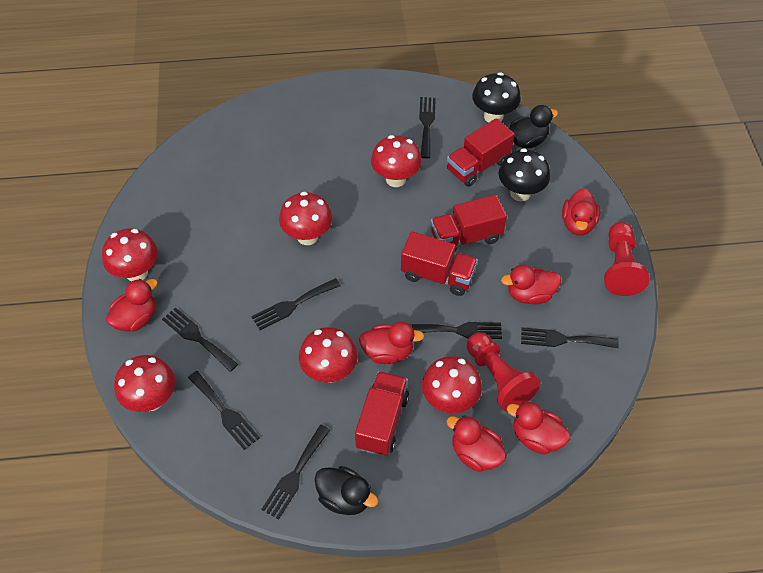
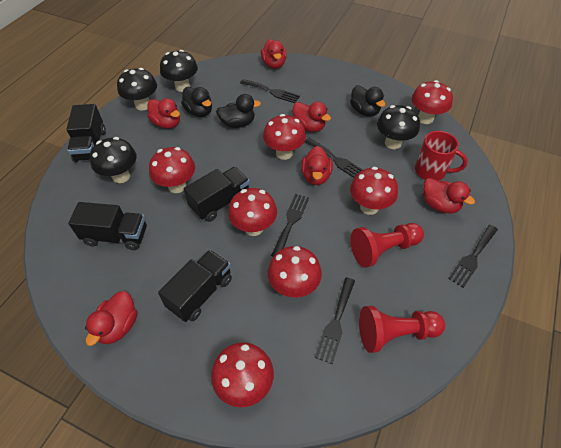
black duck: [315,466,378,515] [509,105,558,148] = 2 -> [181,87,212,117] [216,94,261,128] [350,85,385,117] = 3
black fork: [162,308,238,372] [188,371,260,450] [251,278,341,330] [261,425,330,520] [412,322,502,339] [419,97,436,159] [521,327,619,348] = 7 -> [240,79,300,103] [271,194,309,257] [305,138,363,178] [315,277,355,364] [448,225,498,288] = 5
black mushroom: [472,72,521,123] [499,148,550,202] = 2 -> [90,137,137,183] [117,68,157,111] [160,50,198,92] [377,105,420,149] = 4
black truck: none = 0 -> [66,104,106,162] [68,202,147,250] [158,250,232,322] [184,167,250,222] = 4
red mug: none = 0 -> [415,131,468,181] = 1
red mushroom: [102,229,158,282] [114,355,175,412] [279,192,332,245] [299,327,358,383] [371,135,422,187] [422,356,482,413] = 6 -> [149,147,195,193] [211,343,274,407] [228,188,277,236] [263,114,306,160] [268,246,322,298] [350,167,398,215] [411,80,453,124] = 7
red truck: [355,371,409,456] [401,232,478,296] [431,195,507,251] [447,118,515,187] = 4 -> none = 0

